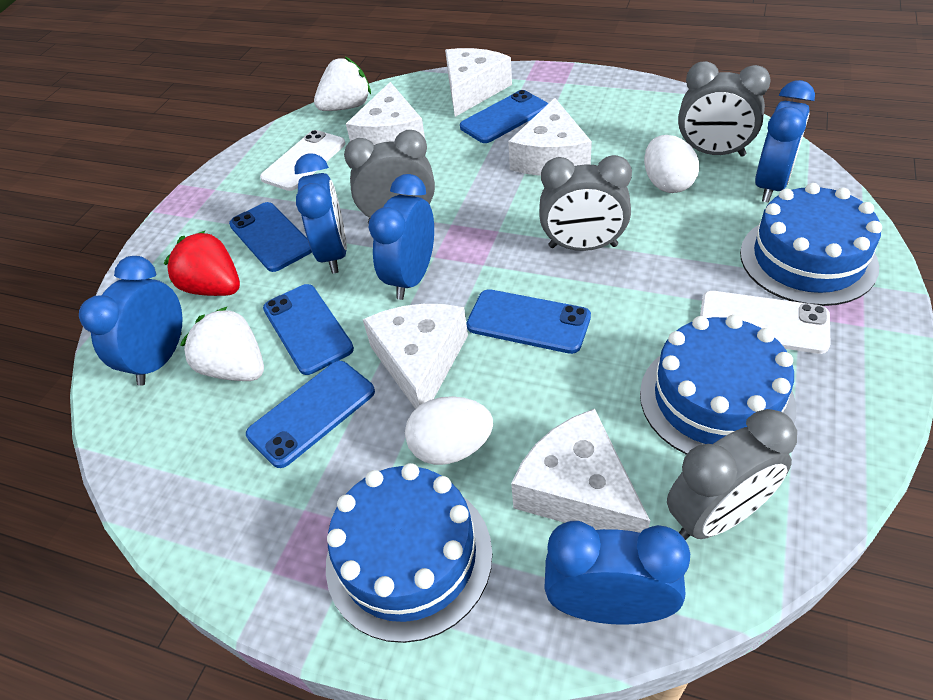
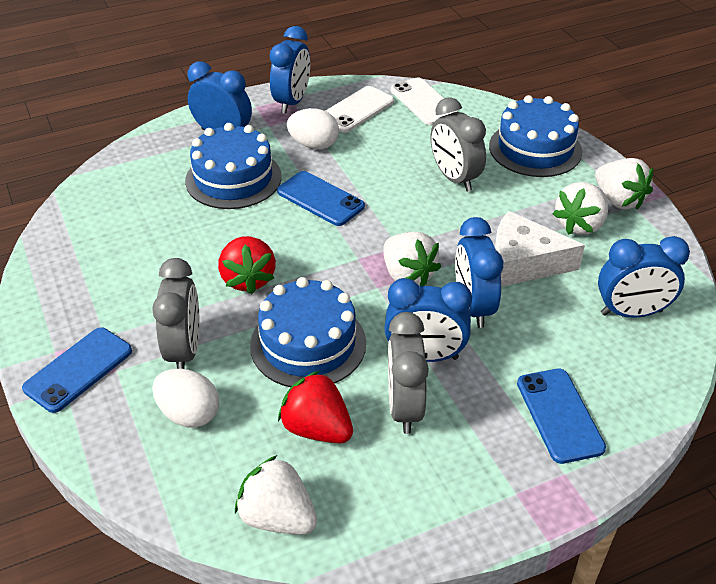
blue phone: [229,202,312,272] [246,361,375,468] [263,284,354,375] [460,90,548,143] [466,289,591,354] = 5 -> [22,328,132,413] [277,171,365,226] [517,369,606,464] = 3
grey clock: [344,130,435,224] [539,155,632,251] [667,409,797,540] [678,61,771,157] = 4 -> [152,258,200,369] [388,312,429,434] [431,97,486,192] = 3
red strawberry: [164,231,240,296] = 1 -> [218,236,276,294] [278,371,353,443] = 2
white cheese: [346,82,425,145] [363,304,468,409] [445,48,512,117] [508,98,592,176] [511,409,650,533] = 5 -> [495,211,585,287] = 1
white strawberry: [180,307,264,381] [314,57,371,111] = 2 -> [235,455,317,535] [384,232,441,286] [553,182,608,235] [595,158,653,210] = 4

